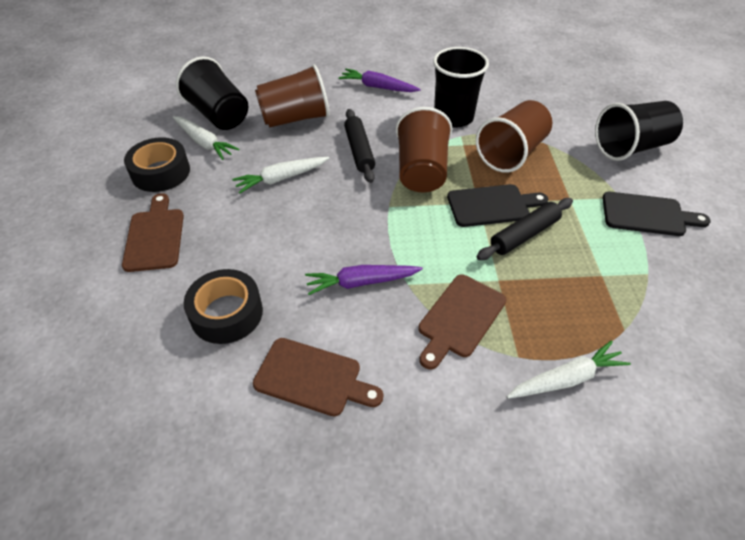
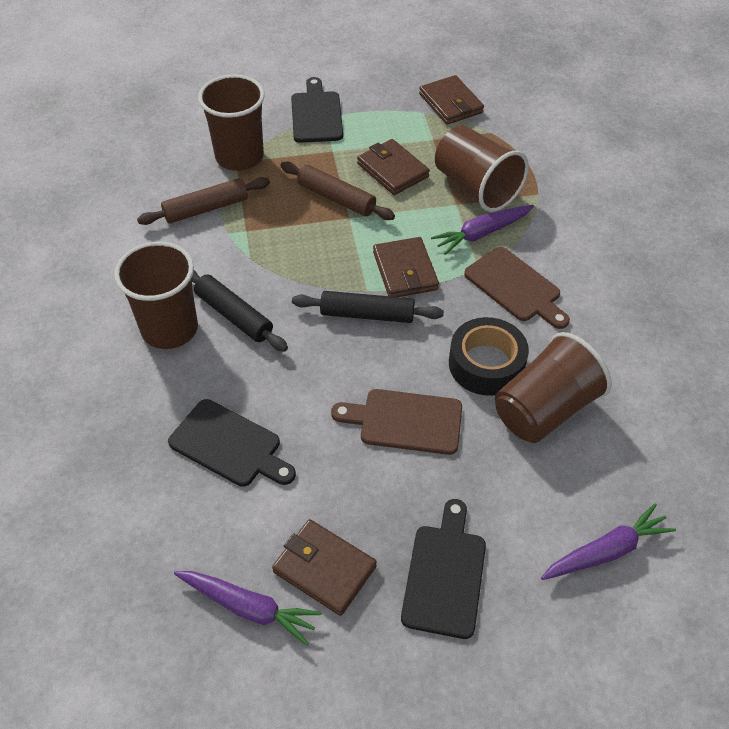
black cup: [176,56,248,130] [433,47,489,128] [595,101,683,161] = 3 -> none = 0
black cutting board: [447,184,548,227] [603,192,711,236] = 2 -> [168,399,296,487] [291,77,343,143] [401,499,486,639] = 3
black tape: [124,137,190,192] [184,269,263,344] = 2 -> [449,317,529,396] = 1
brown cup: [255,64,329,128] [396,107,452,192] [476,100,552,173] = 3 -> [114,242,198,349] [198,74,265,171] [435,125,529,212] [495,332,612,443] = 4
brown cutting board: [122,193,184,272] [253,338,383,417] [419,274,506,369] = 3 -> [331,389,462,455] [464,247,570,329] = 2
brown rolling pin: none = 0 -> [137,177,270,225] [280,162,395,220] = 2
brown wallet: none = 0 -> [272,519,377,616] [357,139,430,195] [373,237,439,297] [419,75,484,125] = 4
purple carrot: [305,265,423,295] [339,69,421,92] = 2 -> [174,571,322,646] [431,205,534,255] [541,503,676,580] = 3
white carrot: [173,116,239,160] [232,157,329,194] [507,340,631,399] = 3 -> none = 0

